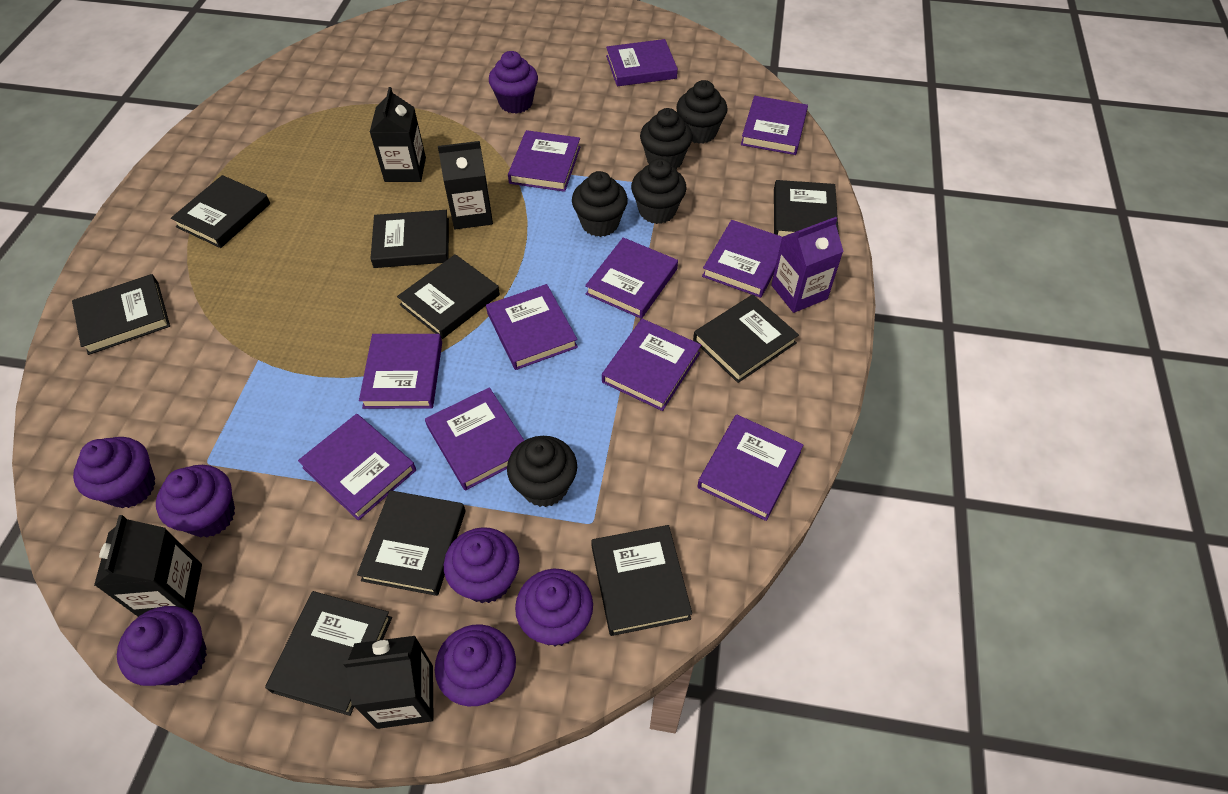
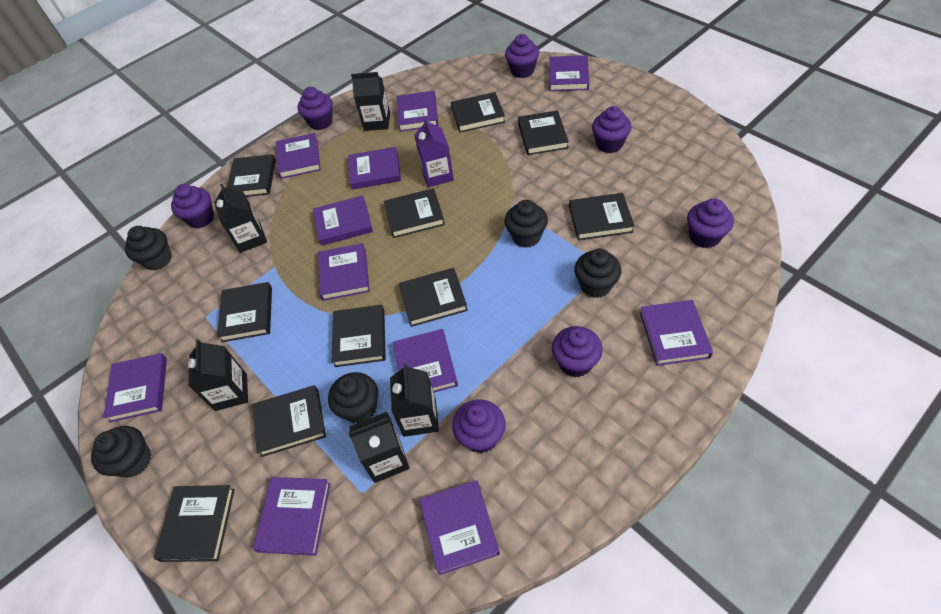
black book: [72,274,170,355] [171,175,271,248] [265,591,392,716] [357,490,466,596] [370,210,449,268] [397,254,500,339] [591,525,692,636] [693,295,799,383] [774,180,839,237] = 9 -> [154,485,235,562] [217,282,272,342] [227,154,276,197] [252,385,326,457] [331,305,386,367] [384,188,445,238] [399,268,468,327] [451,92,505,133] [518,110,569,155] [569,193,634,240] = 10
black carton: [94,515,202,617] [343,636,433,729] [370,87,426,182] [438,141,493,229] = 4 -> [188,339,248,411] [214,184,267,253] [348,412,410,483] [351,72,390,131] [390,363,439,437] = 5

